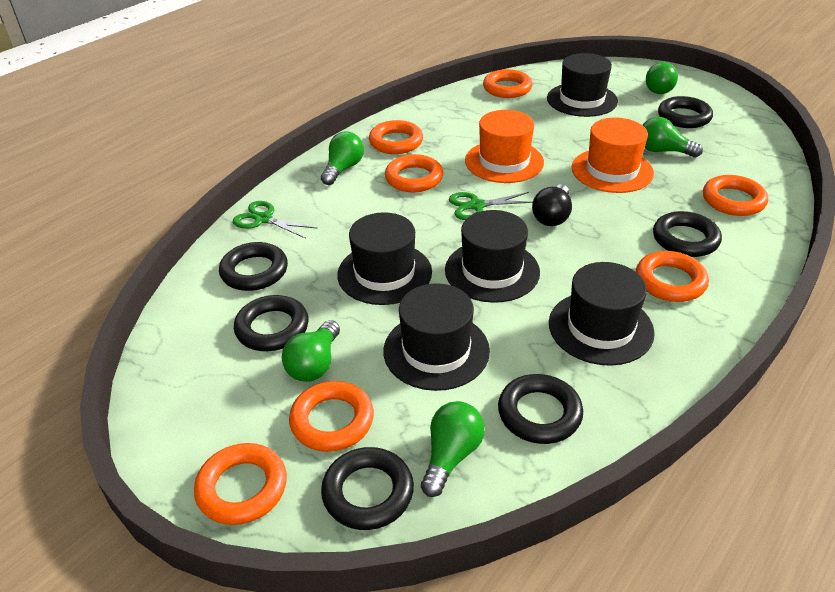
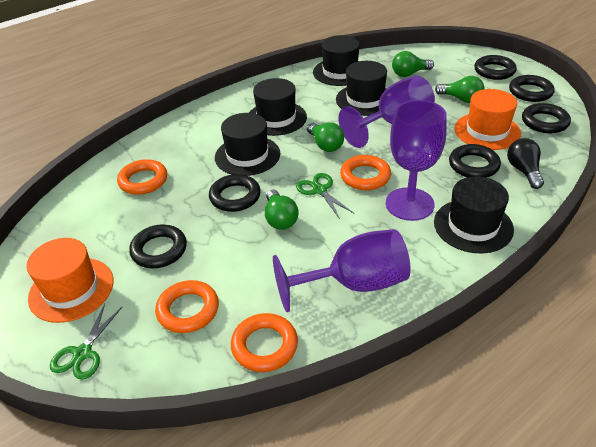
green light bulb: [282,320,340,382] [321,131,364,185] [421,401,485,497] [643,117,703,158] [646,62,678,94] = 5 -> [265,189,299,230] [307,122,344,152] [392,51,434,77] [435,76,485,103] = 4
orange ring: [194,443,287,525] [289,381,374,452] [369,120,423,154] [385,154,443,192] [483,69,532,98] [636,251,709,302] [703,175,768,216] = 7 -> [117,159,167,195] [155,280,219,333] [231,313,298,372] [340,155,391,190] = 4
purple goblet: none = 0 -> [273,229,411,312] [339,76,435,148] [386,100,447,221] = 3

